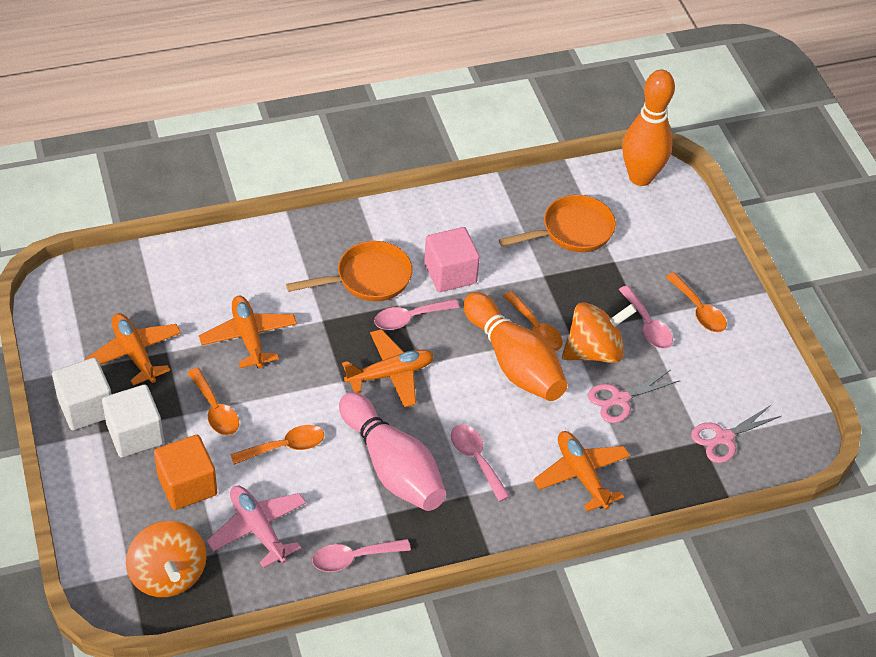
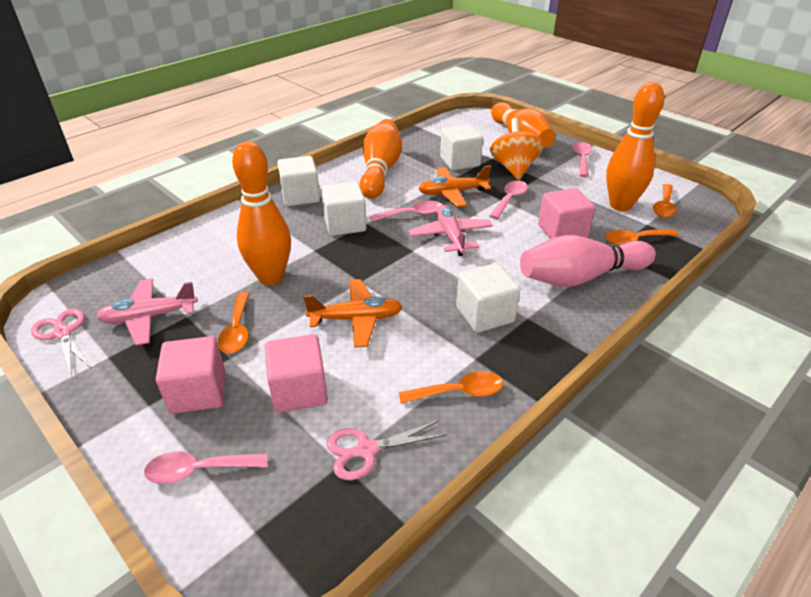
orange bowling pin: [464,292,568,401] [623,70,675,186] = 2 -> [232,142,291,285] [360,119,402,199] [491,102,555,148] [606,82,664,211] = 4
orange cube: [154,435,217,510] = 1 -> none = 0
orange pan: [286,241,413,301] [499,195,616,252] = 2 -> none = 0
orange plane: [84,313,181,386] [199,296,297,368] [342,329,434,408] [534,431,630,512] = 4 -> [303,279,403,348] [418,166,491,207] = 2
orange spinning top: [126,521,207,597] [562,302,637,363] = 2 -> [490,118,544,180] = 1
pink cube: [424,227,480,292] = 1 -> [156,336,225,414] [265,334,328,413] [538,188,595,239] = 3
pink plane: [206,486,306,568] = 1 -> [96,278,198,346] [409,205,493,256] = 2
white cube: [52,358,112,430] [102,385,164,458] = 2 -> [277,156,320,206] [321,182,367,236] [440,124,483,171] [456,263,520,333] = 4

